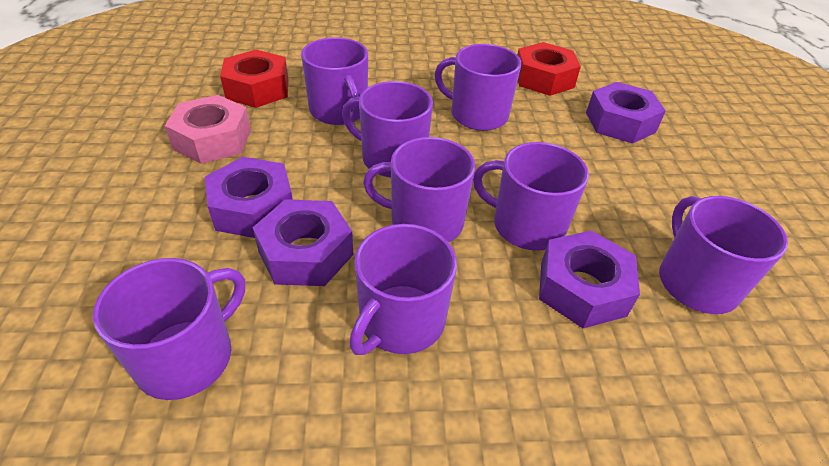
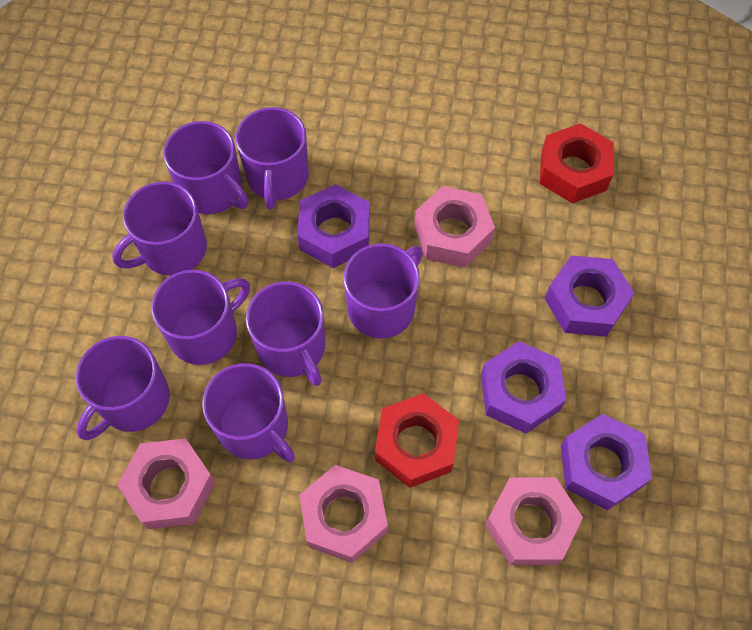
pink nut: [165,95,251,164] = 1 -> [117,438,216,529] [299,465,388,563] [414,186,495,267] [485,477,583,565] = 4

